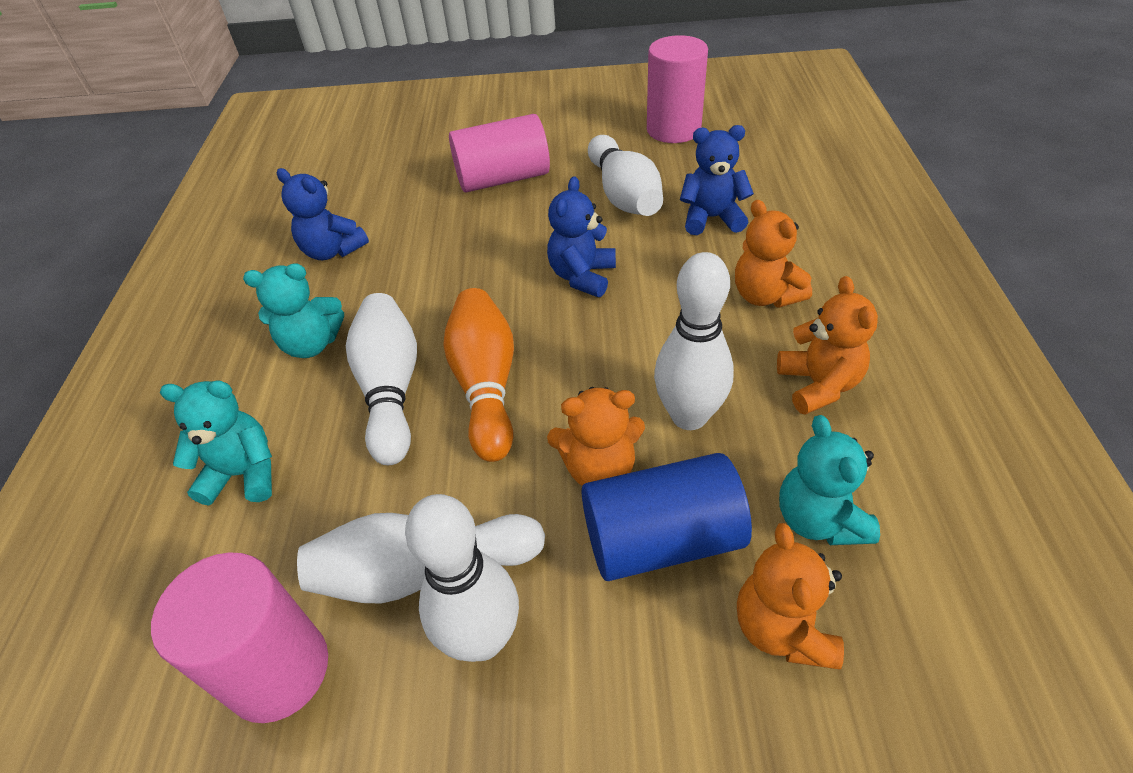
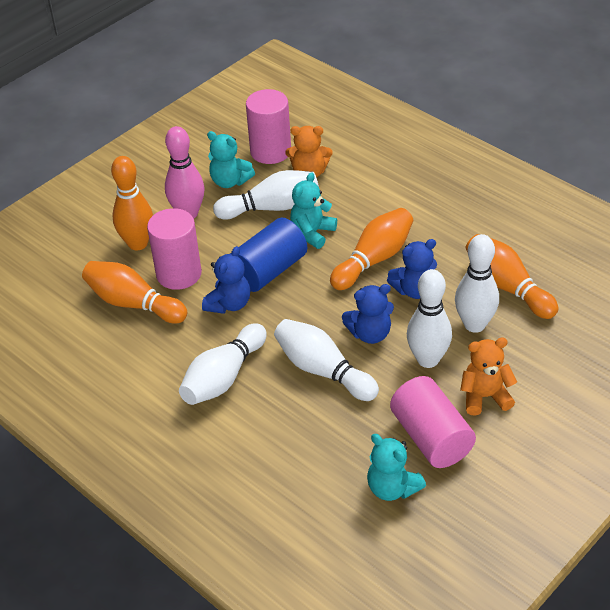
orange bowling pin: [443,288,514,462] = 1 -> [82,261,187,324] [111,156,153,250] [330,208,413,290] [466,234,558,319] = 4
orange teddy bear: [547,387,645,486] [735,200,812,308] [737,523,844,669] [777,276,878,415] = 4 -> [286,126,333,178] [460,338,517,416] = 2
pink bowling pin: none = 0 -> [165,126,204,218] = 1

